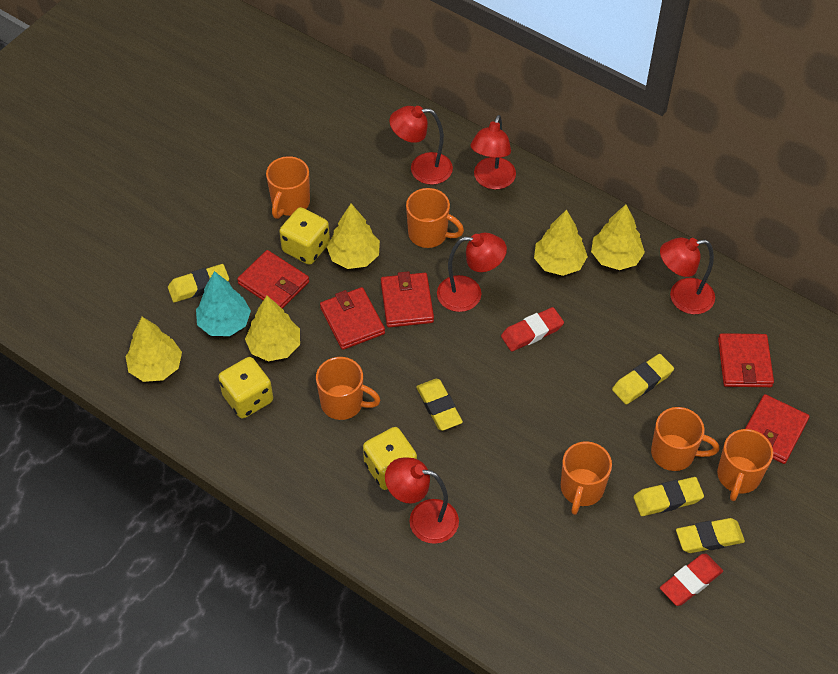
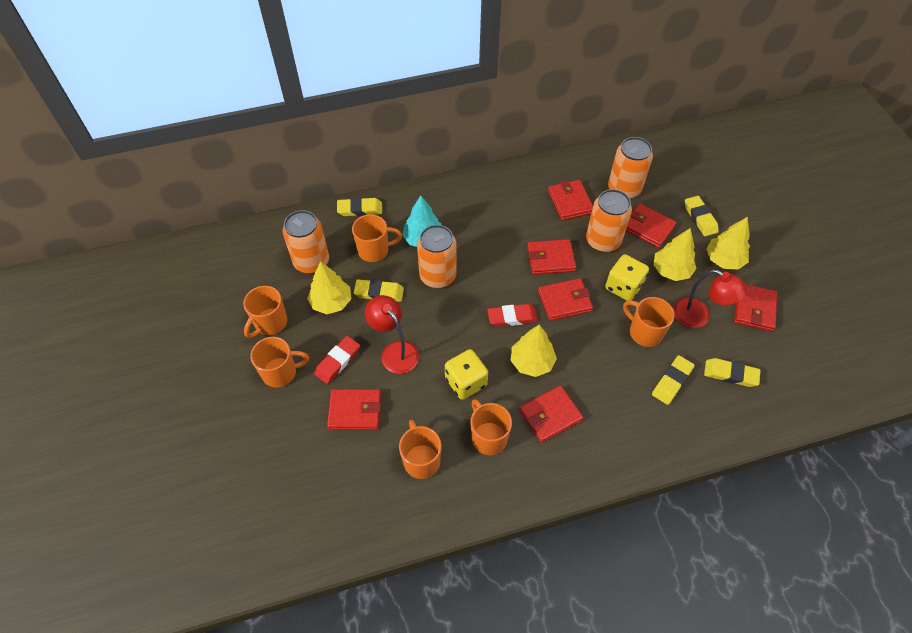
orange can: none = 0 -> [283,210,329,274] [417,225,457,288] [586,189,632,252] [608,137,653,199] = 4
red lamp: [385,458,459,544] [389,106,453,185] [437,233,507,312] [470,115,516,190] [660,238,715,314] = 5 -> [365,295,419,374] [673,270,747,328] = 2
red wallet: [237,250,309,309] [320,287,385,350] [381,271,434,327] [718,333,774,387] [745,394,810,464] = 5 -> [327,389,381,430] [519,385,583,443] [527,239,576,275] [538,278,593,321] [548,180,593,220] [626,204,676,248] [734,284,777,331] = 7
yellow dice: [218,357,273,418] [279,207,330,265] [363,427,417,490] = 3 -> [445,349,488,400] [605,254,649,301] = 2
yellow tree: [126,317,182,382] [245,296,300,361] [327,204,380,269] [534,209,588,276] [591,204,645,270] = 5 -> [307,261,351,314] [510,325,557,377] [653,228,696,281] [706,217,750,270] = 4

